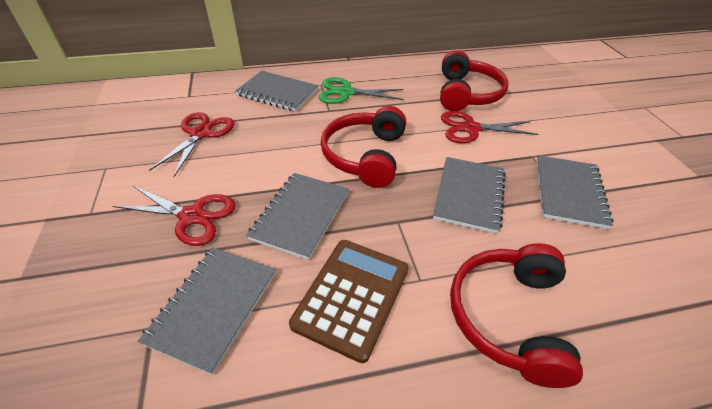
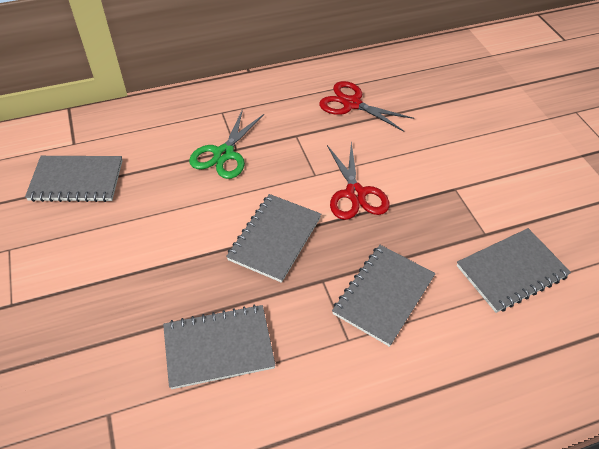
brown calculator: [289,240,409,363] = 1 -> none = 0
red headphones: [321,106,406,188] [440,50,509,111] [450,243,583,388] = 3 -> none = 0
red scissors: [113,185,236,246] [149,112,235,177] [441,111,539,143] = 3 -> [319,81,414,131] [327,142,390,220] = 2

